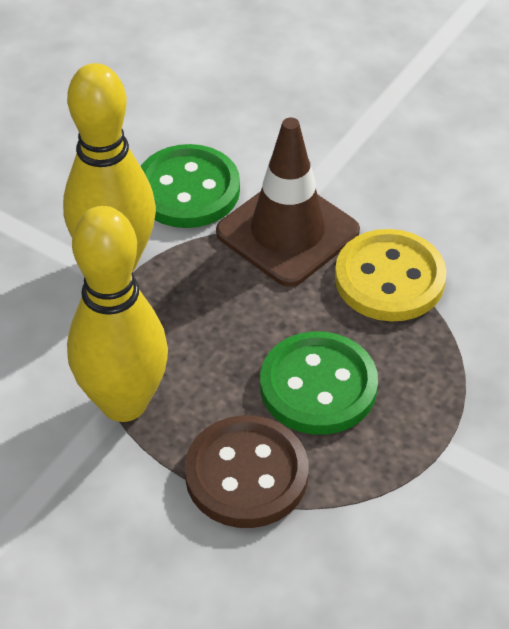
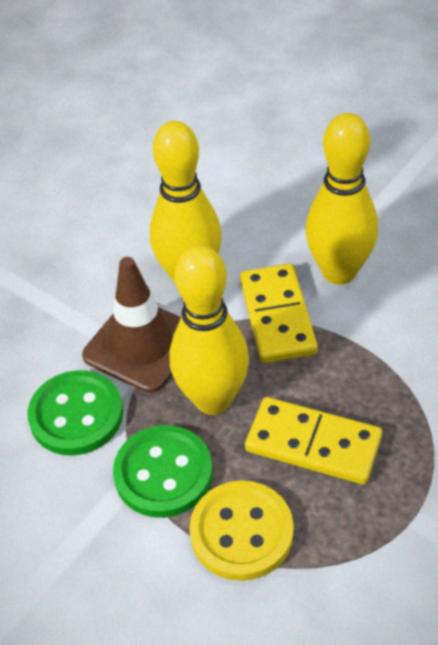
brown button: [185,415,308,528] = 1 -> none = 0
yellow bowling pin: [63,63,156,272] [67,206,168,422] = 2 -> [150,121,222,284] [169,245,249,415] [306,113,378,285] = 3
yellow domino: none = 0 -> [240,264,318,363] [245,397,382,485] = 2

